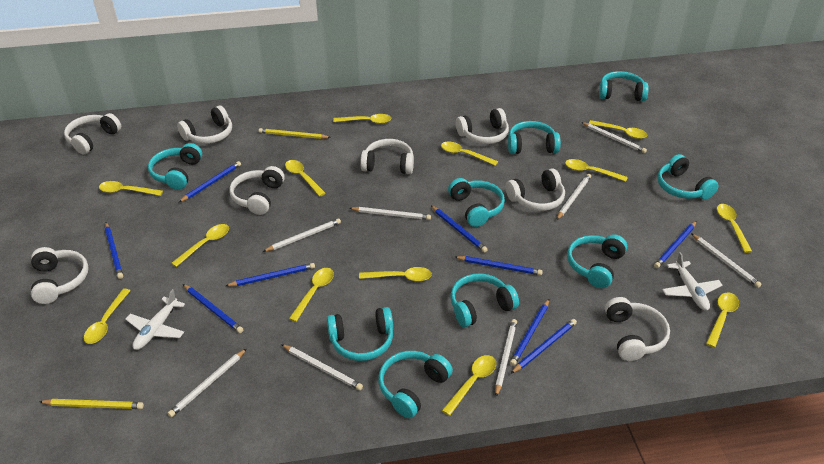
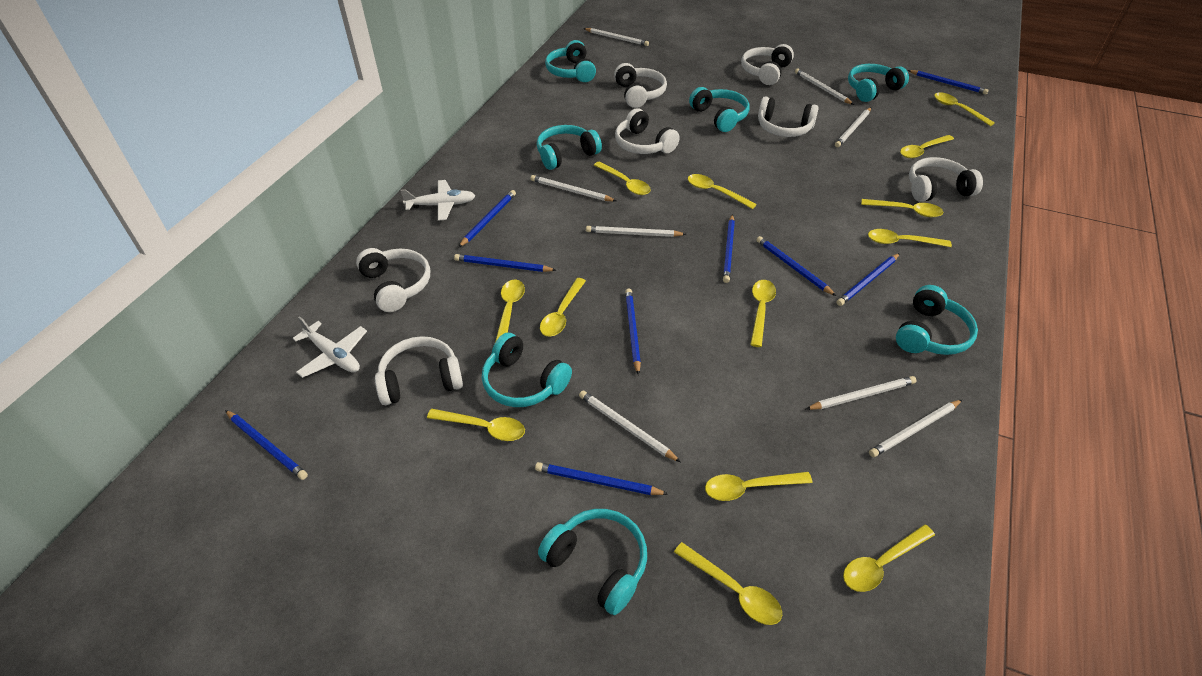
turquoise headphones: [148,143,202,190] [327,307,393,361] [378,351,453,418] [448,178,505,227] [450,273,519,327] [508,121,561,154] [567,234,627,288] [599,71,649,101] [657,154,718,200] = 9 -> [482,333,572,407] [537,125,602,170] [538,509,647,615] [545,40,596,82] [689,87,750,132] [848,64,909,102] [896,285,978,355] = 7
white headphones: [31,247,89,304] [64,113,121,154] [177,106,232,144] [229,166,285,215] [360,139,414,174] [456,108,509,144] [506,169,565,211] [605,297,670,361] = 8 -> [356,248,430,312] [375,336,463,405] [614,63,667,108] [615,108,680,154] [741,44,794,85] [758,96,819,137] [909,157,983,202] = 7
yellow pencil: [39,399,144,409] [259,128,331,139] = 2 -> none = 0

